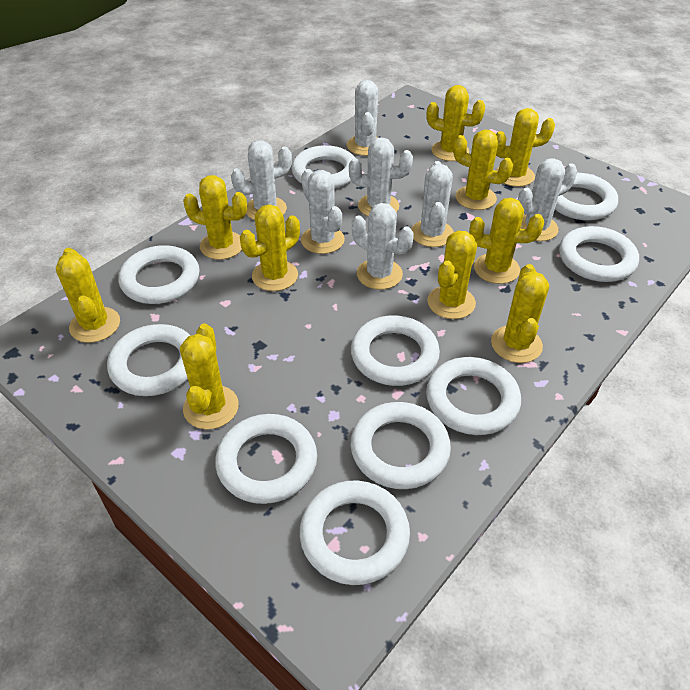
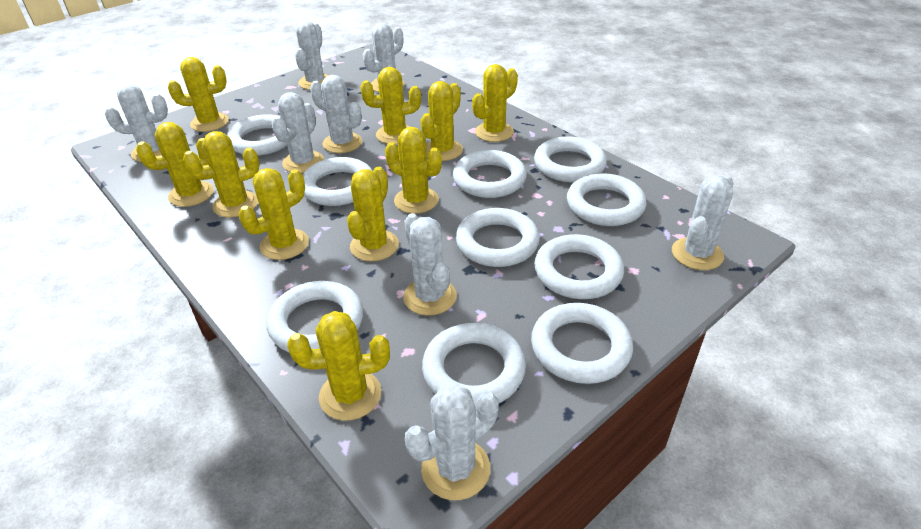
white cactus: [231,140,292,220] [301,169,345,254] [347,80,378,156] [349,137,413,216] [352,203,414,290] [411,161,454,247] [518,158,577,241] = 7 -> [105,83,168,162] [272,92,324,173] [295,20,328,90] [310,75,362,153] [363,23,405,92] [403,213,457,316] [405,383,499,500] [672,175,733,270] = 8

